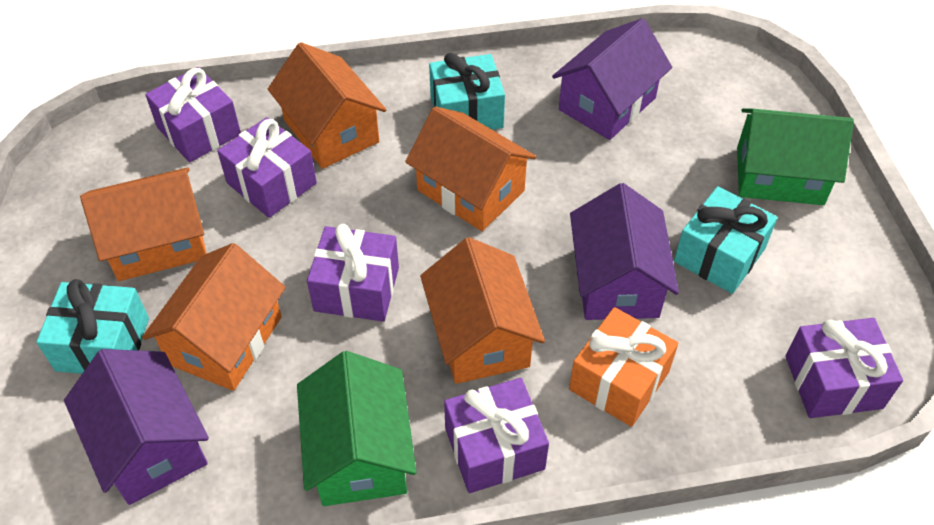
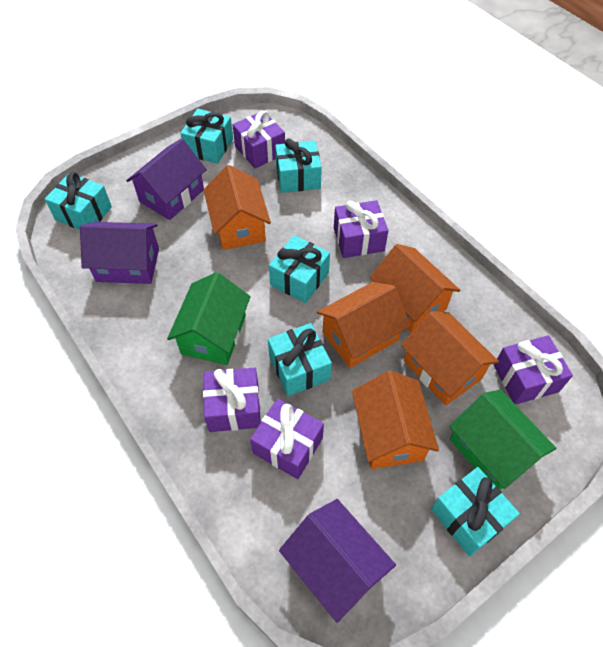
orange gift: [569,307,678,427] = 1 -> none = 0
turquoise gift: [36,279,149,374] [429,53,505,130] [674,186,778,294] = 3 -> [45,172,112,230] [180,109,233,164] [268,323,332,396] [269,235,330,303] [275,139,322,193] [431,467,520,556] = 6

